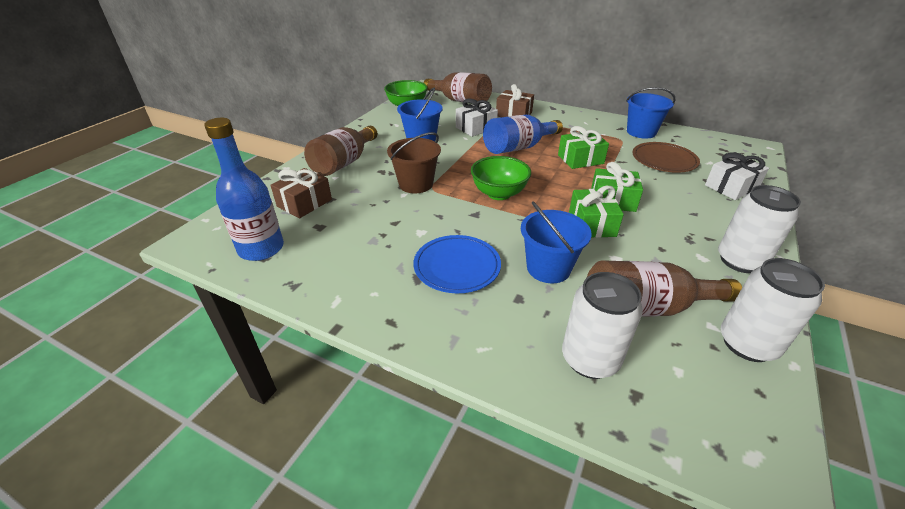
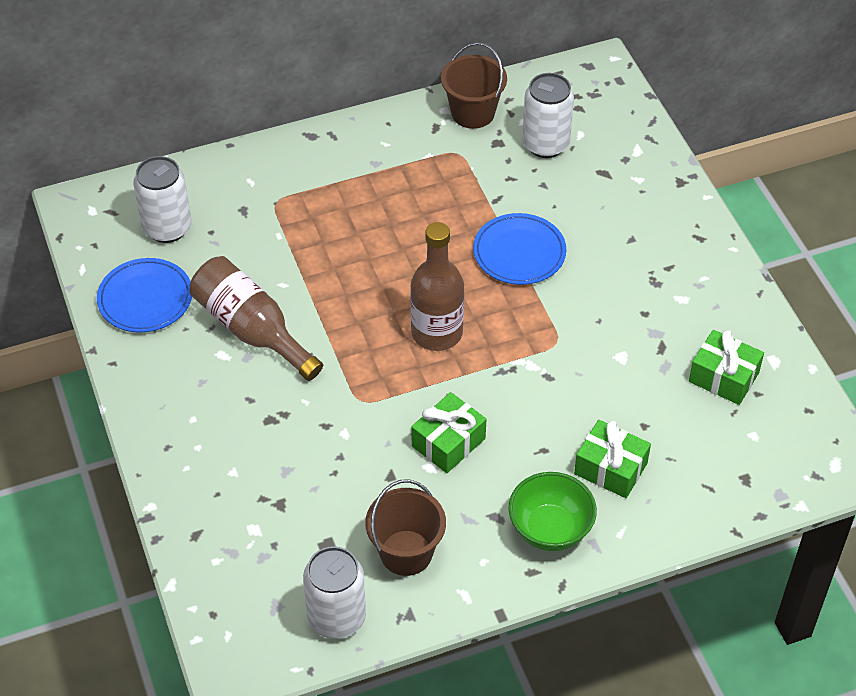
blue bottle: [204,118,284,261] [483,115,563,154] = 2 -> none = 0
blue bucket: [397,87,443,141] [521,202,592,283] [626,87,675,139] = 3 -> none = 0
blue plate: [413,235,501,293] = 1 -> [97,258,192,333] [473,213,567,285] = 2
brown bottle: [304,126,377,176] [424,72,492,102] [587,260,742,316] = 3 -> [189,256,323,381] [410,222,464,351] = 2
brown bucket: [387,132,441,193] = 1 -> [365,479,446,576] [441,42,507,129] = 2
brown gift: [270,168,332,218] [496,84,534,117] = 2 -> none = 0
brown plate: [632,142,700,173] = 1 -> none = 0
green bowl: [384,80,428,106] [471,156,531,200] = 2 -> [508,472,597,551] = 1
white gift: [456,98,498,137] [705,152,769,200] = 2 -> none = 0

